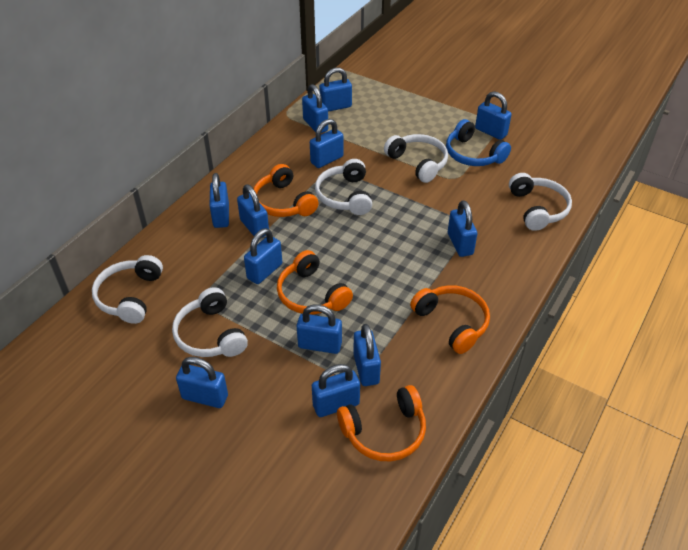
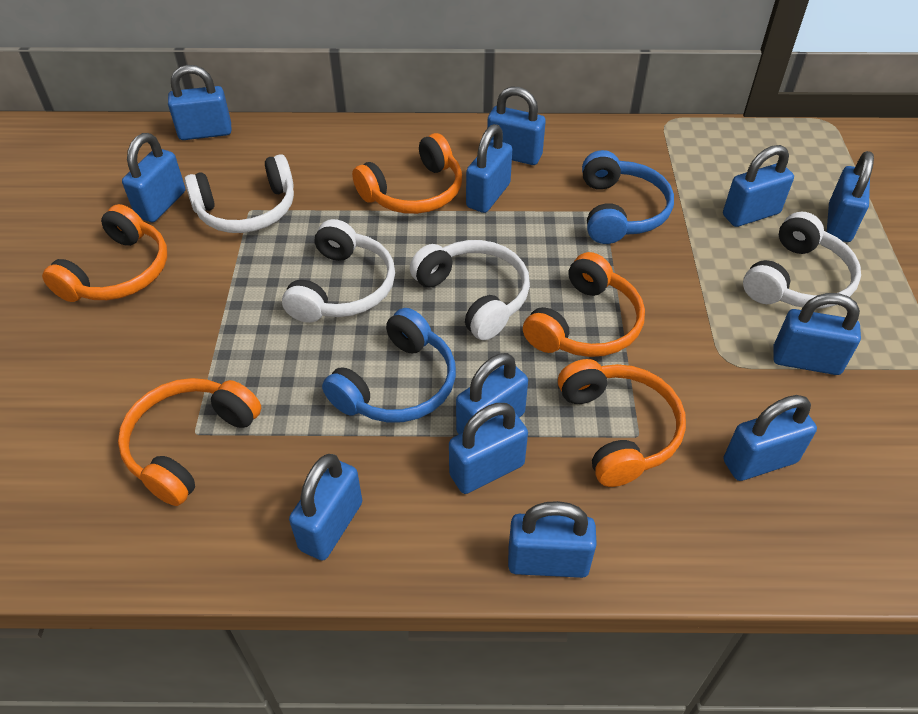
blue headphones: [446,119,511,166] = 1 -> [322,308,456,423] [582,150,674,244] = 2
orange headphones: [254,164,319,217] [277,250,353,314] [337,385,426,461] [410,285,490,354] = 4 -> [42,204,167,302] [118,378,261,506] [352,133,462,214] [523,252,645,357] [558,359,686,487] = 5
white headphones: [92,255,163,324] [172,287,248,357] [315,159,372,215] [384,134,448,183] [509,173,572,231] = 5 -> [184,154,294,233] [282,219,395,323] [410,240,530,340] [743,212,861,309] = 4

